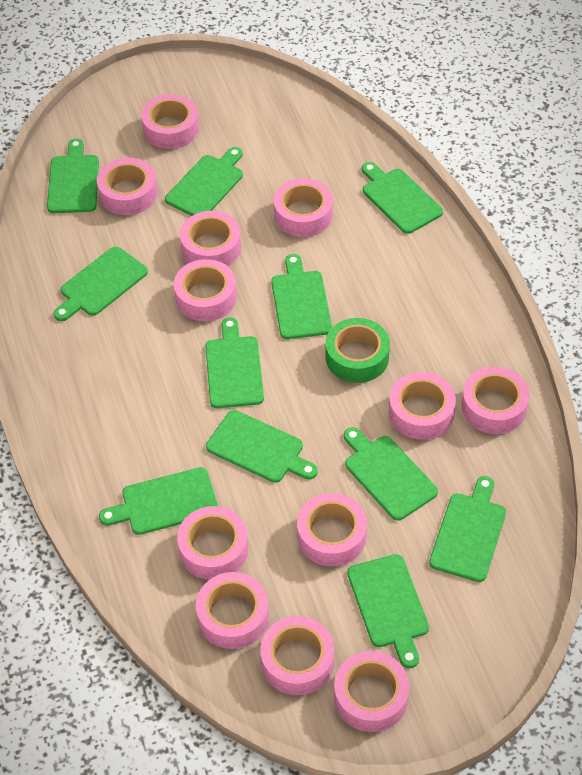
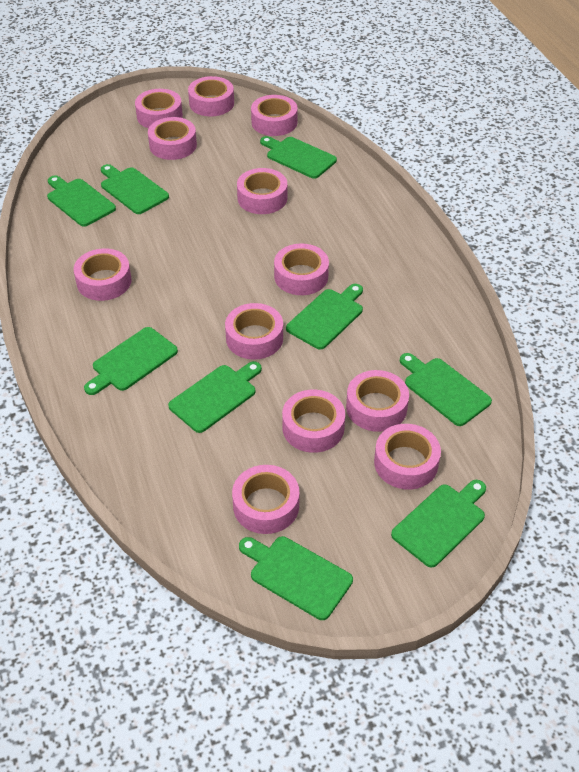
green cutting board: [47,139,99,213] [54,246,148,321] [99,467,218,535] [165,147,243,216] [205,317,264,408] [206,410,318,483] [271,254,332,339] [344,427,438,521] [347,554,429,668] [362,162,443,234] [429,476,506,582] = 11 -> [47,175,116,227] [84,327,178,395] [101,164,169,214] [168,361,262,433] [239,536,353,620] [260,136,337,179] [286,284,363,350] [391,480,486,568] [400,353,492,426] = 9
green tape: [326,318,390,383] = 1 -> none = 0

